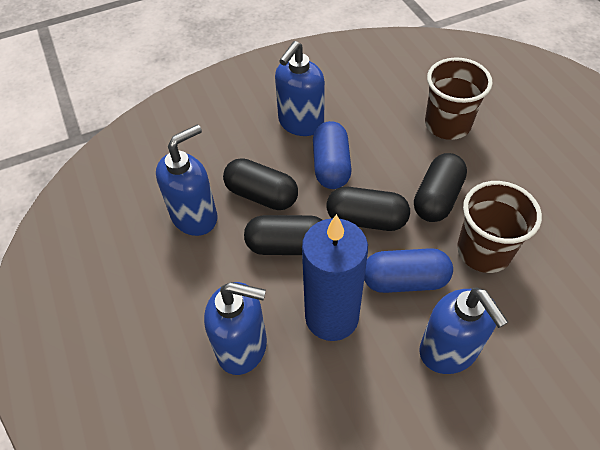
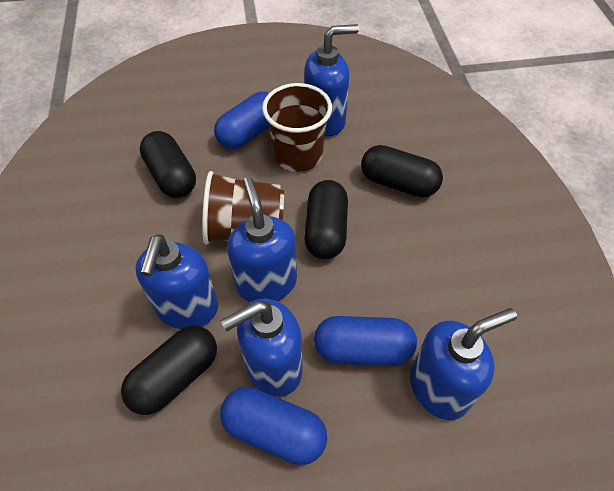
blue candle: [302,214,368,341] = 1 -> none = 0
blue capsule: [313,121,352,189] [364,248,453,293] = 2 -> [214,92,269,149] [220,387,327,465] [314,316,417,366] = 3
blue soap dispenser: [156,124,217,236] [204,282,267,375] [275,41,325,136] [419,287,508,374] = 4 -> [135,234,218,329] [221,298,303,397] [227,177,297,302] [304,24,359,136] [410,308,517,420] = 5

